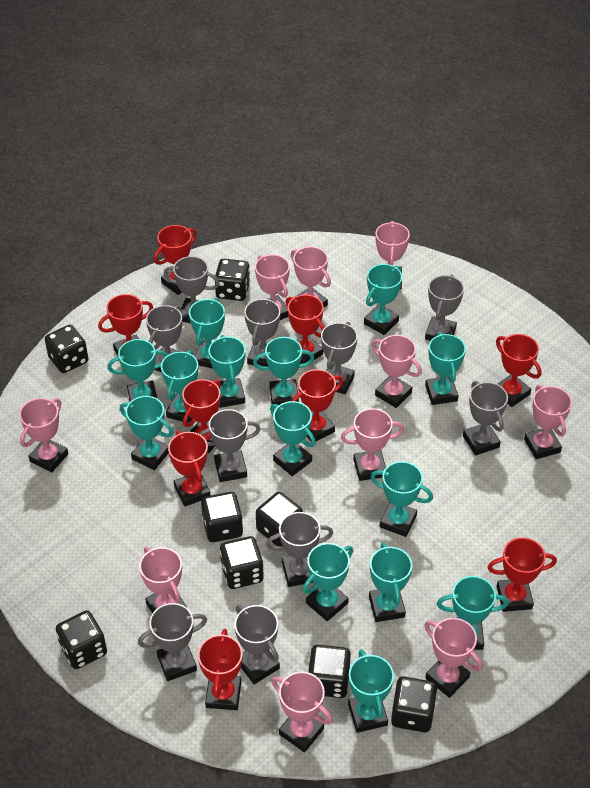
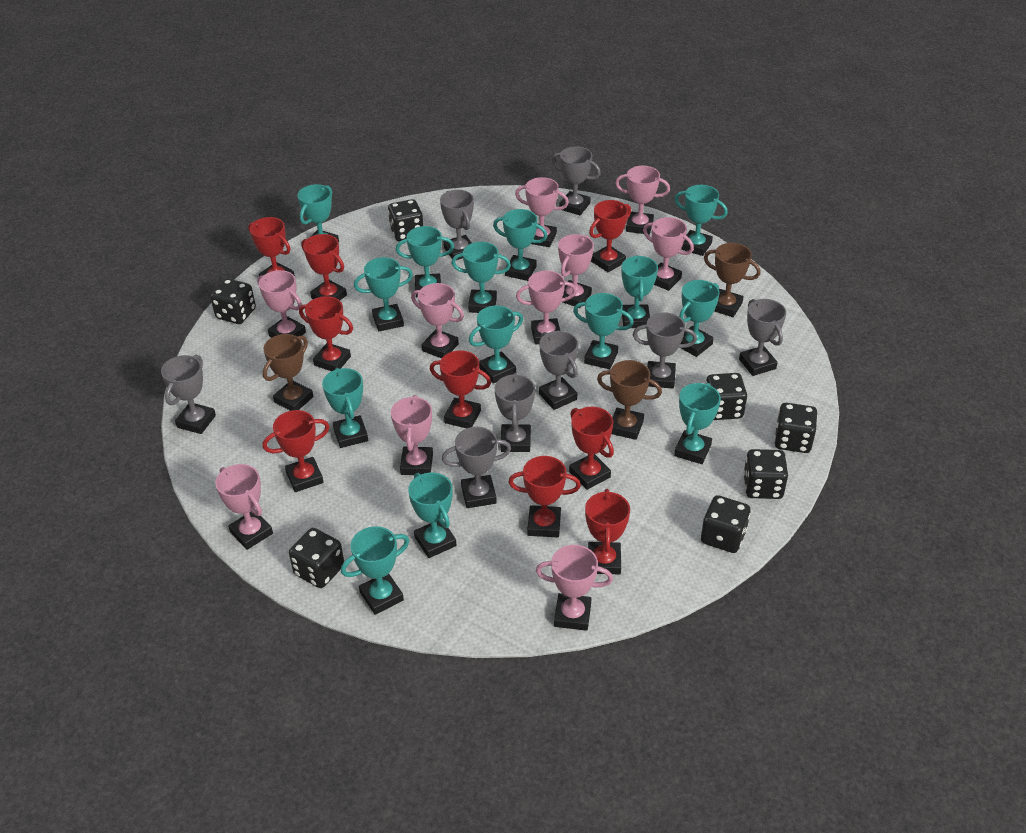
black dice: [45,325,89,373] [56,610,107,669] [201,492,243,542] [215,259,250,301] [220,536,264,589] [256,492,303,546] [308,645,351,698] [391,676,437,733] = 8 -> [210,278,256,324] [289,528,344,588] [388,199,423,241] [701,495,750,553] [706,373,747,420] [743,449,788,499] [774,403,818,453] = 7
brown trophy: none = 0 -> [263,334,313,411] [597,360,662,440] [704,243,761,317] = 3
grey trophy: [138,603,207,681] [146,305,182,372] [164,256,220,323] [199,409,260,482] [234,605,280,684] [244,298,280,367] [266,512,333,587] [321,322,358,394] [425,274,464,341] [463,381,508,456] = 10 -> [161,355,216,434] [440,190,474,260] [442,427,511,508] [495,373,535,452] [539,331,578,410] [552,147,601,215] [633,313,697,389] [739,299,786,376] = 8

